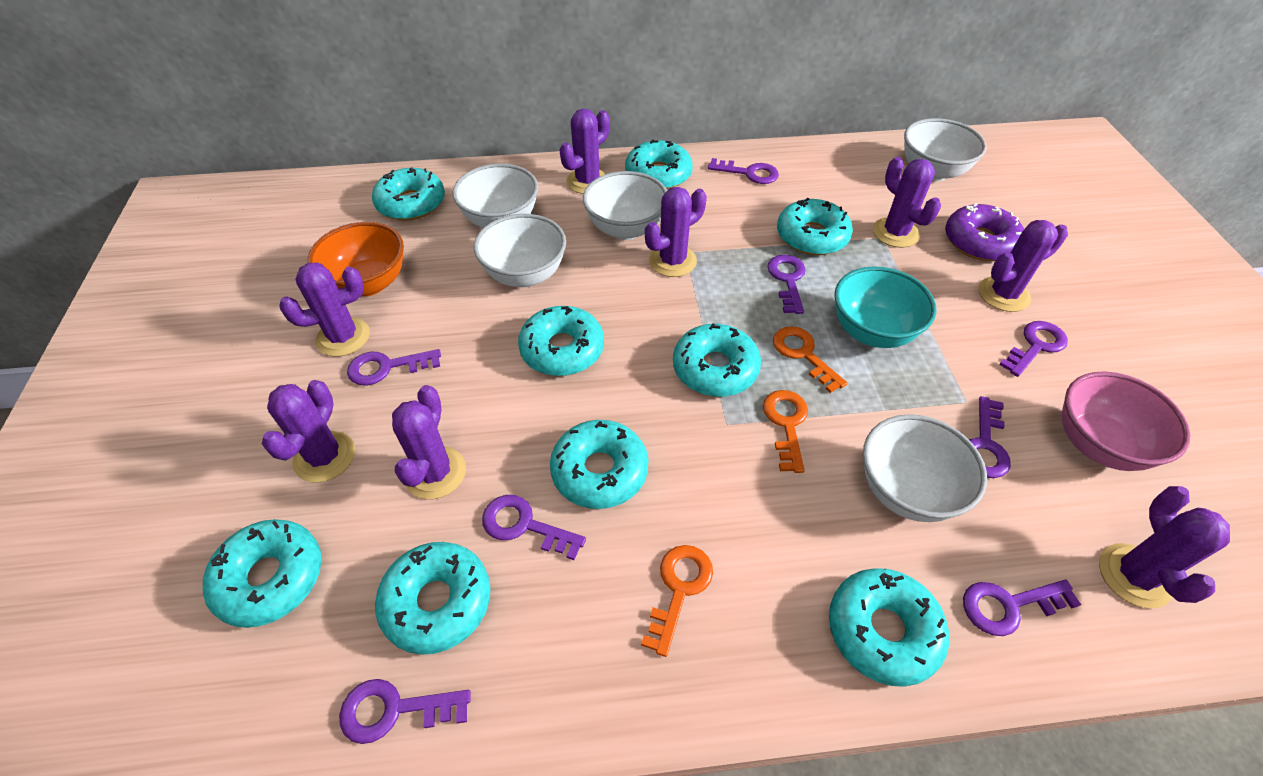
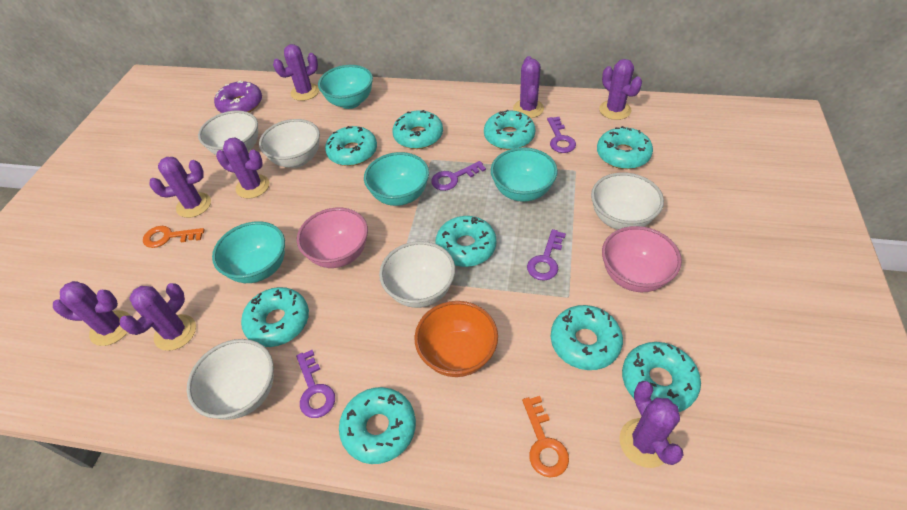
orange key: [641,545,713,657] [763,390,808,473] [773,326,847,393] = 3 -> [143,226,205,248] [522,396,569,477] = 2
pink bowl: [1062,371,1191,471] = 1 -> [297,208,368,268] [602,226,682,292] = 2
purple key: [339,679,471,744] [347,349,441,386] [482,495,586,560] [708,158,779,184] [767,255,806,314] [963,580,1081,636] [969,396,1011,478] [999,321,1068,377] = 8 -> [296,350,335,418] [431,161,486,191] [527,229,566,281] [547,117,576,153] = 4
turquoise bowl: [834,267,937,348] = 1 -> [212,221,285,283] [318,65,373,109] [364,152,429,206] [491,147,558,202] = 4

